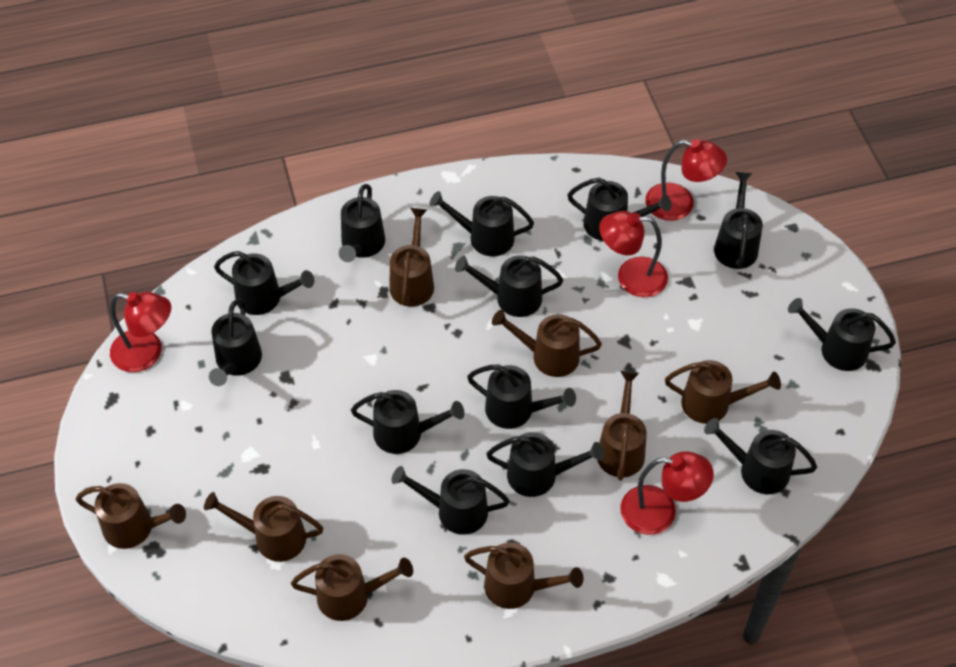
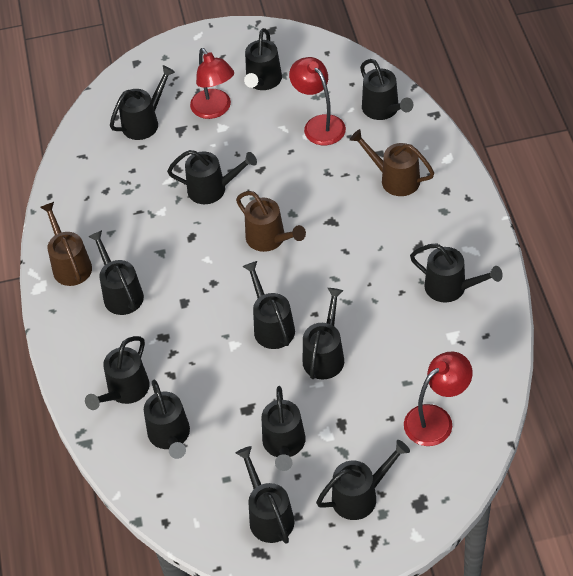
brown watering can: [76,483,186,549] [204,492,323,562] [291,554,413,621] [389,208,434,307] [464,542,583,609] [492,309,602,377] [597,371,647,481] [665,360,781,424] = 8 -> [40,202,92,286] [236,191,306,252] [350,129,434,196] = 3
red lamp: [110,292,171,372] [599,211,668,297] [620,451,714,535] [645,139,727,221] = 4 -> [190,48,234,119] [289,57,346,145] [404,351,473,446] = 3

